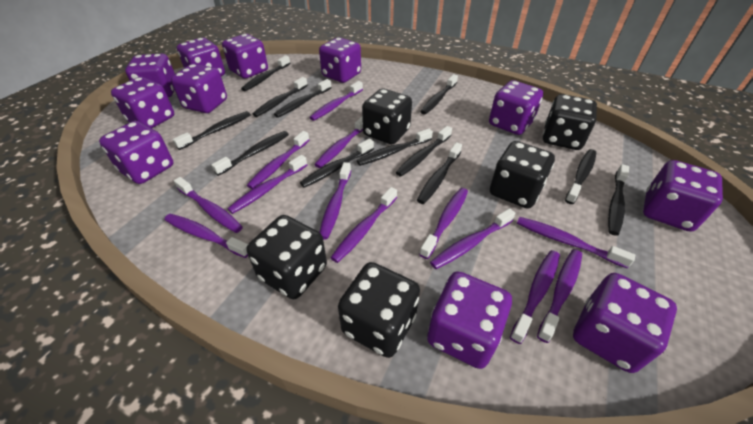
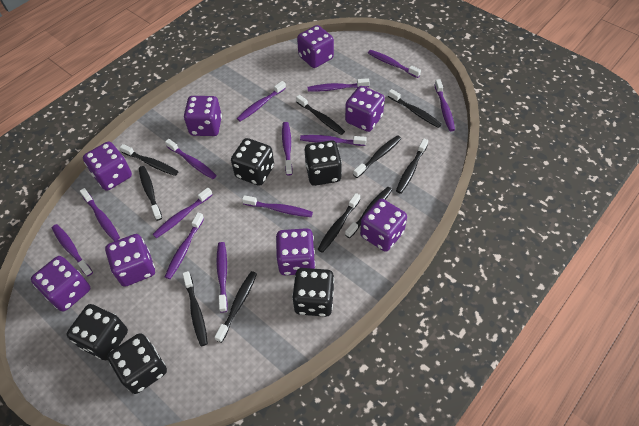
black toothbrush: [173,111,251,150] [211,131,289,176] [241,55,290,91] [253,77,308,117] [274,79,332,118] [300,138,374,188] [357,129,433,166] [396,126,452,177] [417,142,462,204] [420,74,458,115] [565,149,596,204] [608,164,629,236] = 12 -> [119,144,178,176] [139,166,162,221] [182,271,208,346] [214,271,257,343] [296,95,345,135] [317,193,360,253] [345,187,392,238] [353,135,401,178] [388,89,442,128] [396,139,428,194] = 10
purple dice: [99,121,174,184] [111,77,174,128] [125,53,175,97] [171,64,227,113] [177,38,225,76] [222,34,268,79] [319,37,361,83] [427,271,512,369] [489,80,543,135] [573,273,677,373] [643,160,723,232] = 11 -> [31,256,90,312] [83,142,132,191] [105,234,155,287] [184,96,222,136] [276,228,315,275] [297,25,334,68] [345,86,385,132] [360,199,407,252] = 8

